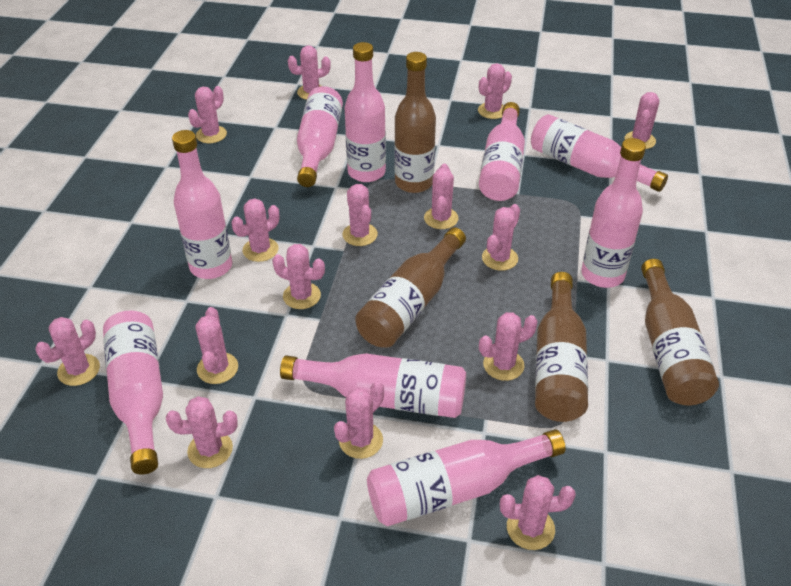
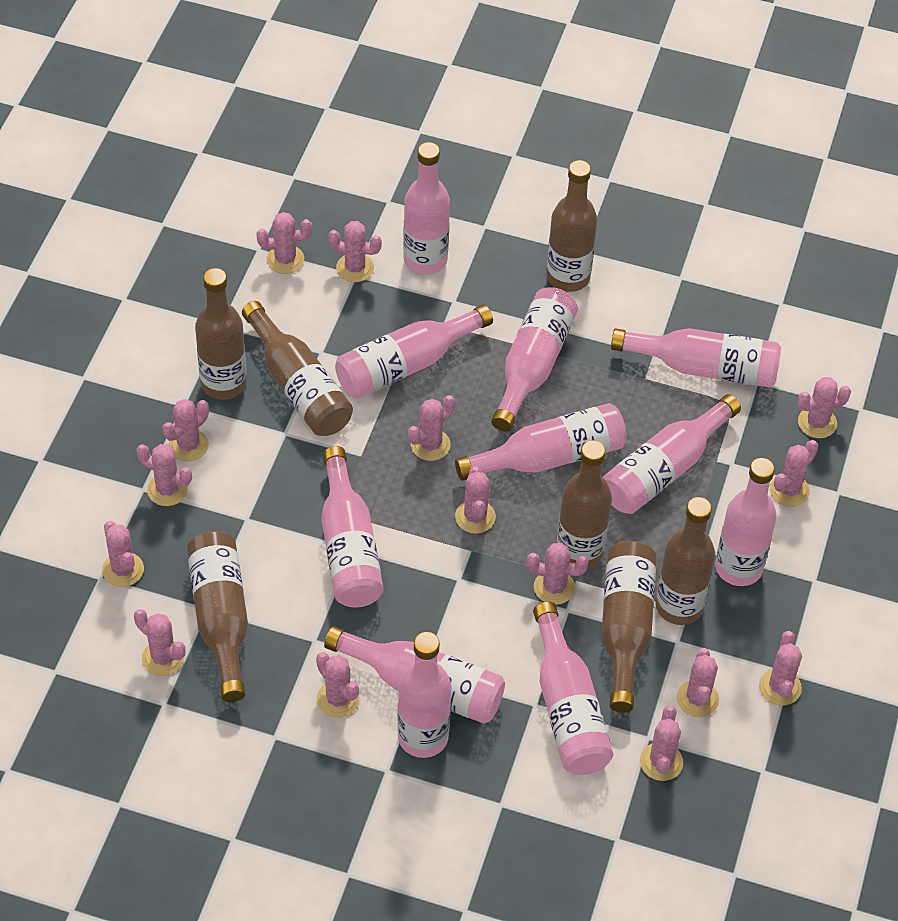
brown bottle: [355,227,466,348] [394,52,436,193] [535,272,588,422] [641,259,719,405] = 4 -> [187,531,248,702] [195,268,247,400] [242,301,353,436] [546,160,597,292] [557,440,612,569] [601,541,656,713] [655,497,715,625] = 7
pink bottle: [103,311,163,475] [172,130,232,279] [280,353,466,418] [297,86,343,187] [345,42,386,182] [367,429,566,526] [479,102,525,201] [531,114,668,192] [581,138,646,288] = 9 -> [321,446,384,608] [324,626,505,724] [335,305,493,399] [397,632,451,758] [403,142,450,274] [455,403,627,481] [491,287,578,432] [533,602,613,775] [603,394,741,514] [611,328,781,388] [715,458,777,586] = 11

